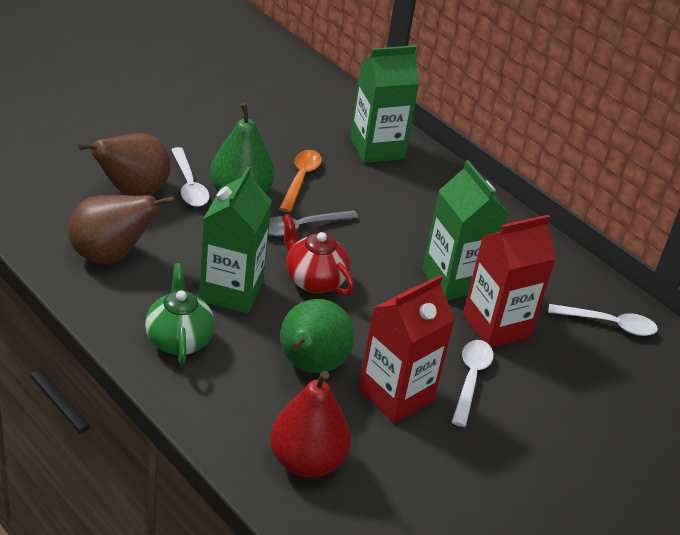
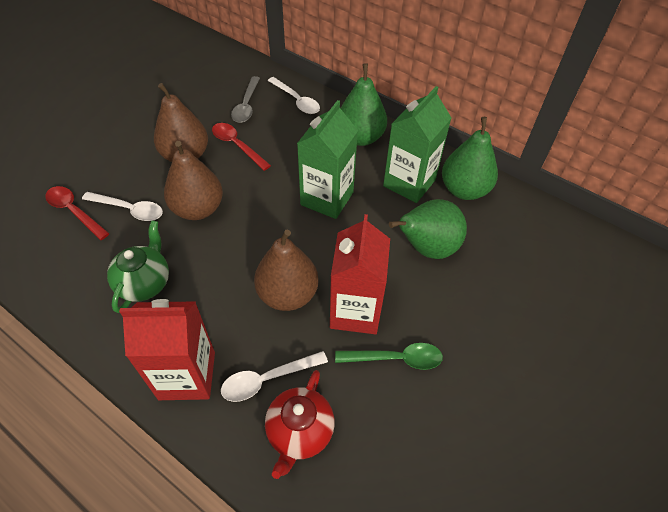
brown pear: [68,195,175,264] [78,133,171,196] = 2 -> [154,83,208,162] [164,141,223,220] [254,230,319,311] = 3
green carton: [199,167,272,314] [350,45,420,163] [422,160,508,301] = 3 -> [297,100,358,219] [383,86,451,203] = 2
green pear: [210,103,275,193] [280,299,354,373] = 2 -> [340,63,387,146] [389,199,467,259] [442,117,498,200] = 3
green spoon: none = 0 -> [335,343,443,370] = 1
orange spoon: [279,150,322,212] = 1 -> none = 0
red pear: [270,371,351,478] = 1 -> none = 0
red spoon: none = 0 -> [45,186,110,240] [212,123,271,171] = 2

